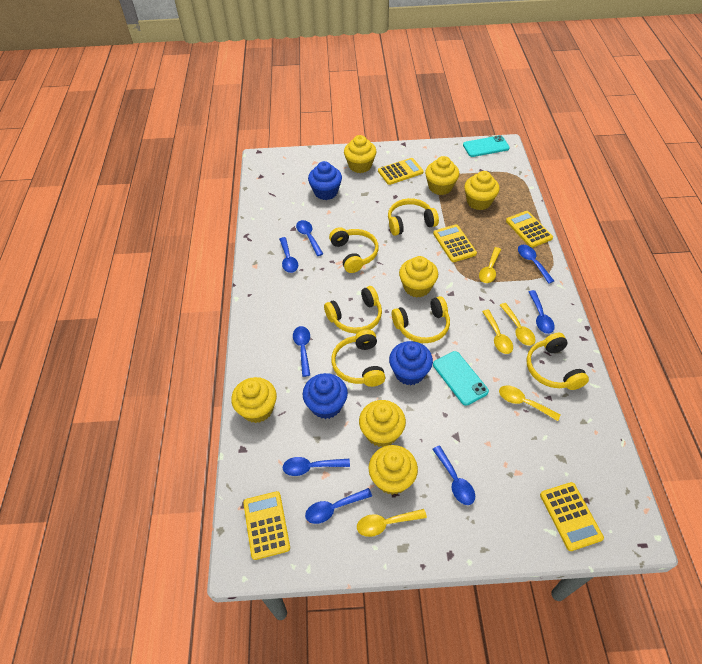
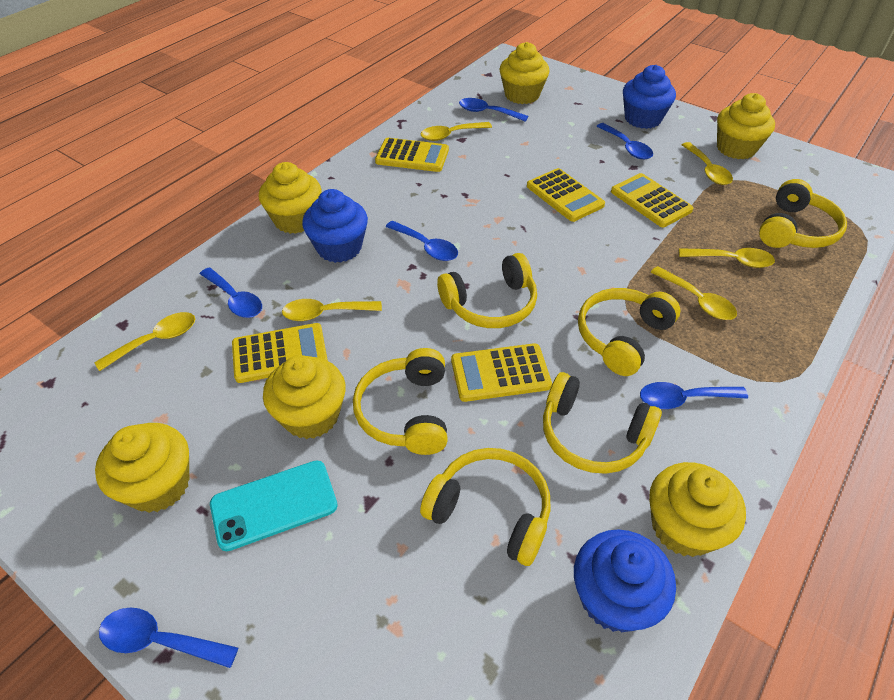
blue spoon: [279,237,298,273] [283,457,350,476] [293,326,310,377] [296,220,323,256] [305,488,372,524] [432,446,475,505] [518,245,554,284] [529,290,555,334] = 8 -> [99,607,238,668] [200,267,262,318] [386,221,458,261] [459,98,528,122] [597,123,653,159] [640,382,748,409] = 6
turquoise phone: [433,351,489,406] [463,135,510,157] = 2 -> [210,460,338,551] = 1
yellow cupcake: [231,377,277,423] [344,135,376,173] [359,400,406,447] [368,445,418,495] [399,256,438,297] [425,156,459,195] [464,171,500,210] = 7 -> [95,423,189,513] [259,162,322,234] [263,355,346,439] [499,42,550,104] [649,462,746,557] [717,93,775,159] = 6
yellow spoon: [357,509,427,537] [479,247,501,283] [482,310,513,354] [499,385,561,421] [500,303,536,346] = 5 -> [94,312,195,371] [282,299,382,321] [421,122,492,141] [651,266,737,320] [679,248,775,268] [682,142,733,185] = 6

